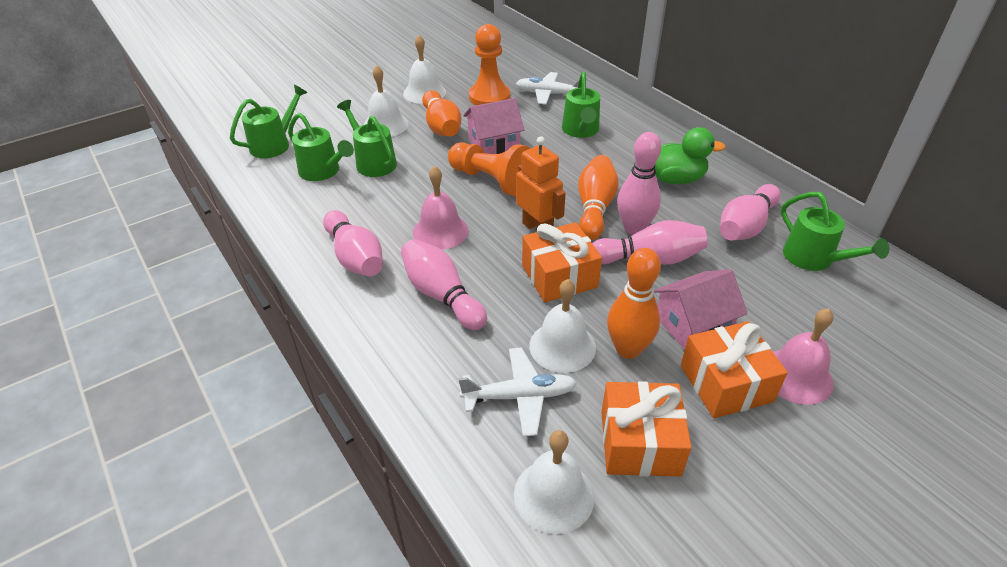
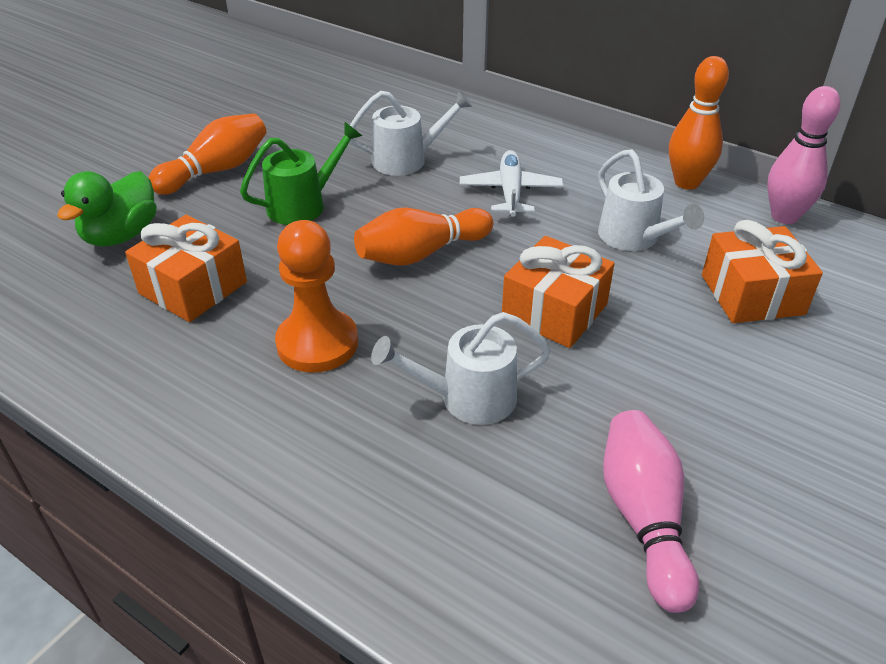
green watering can: [230,84,308,158] [288,113,354,181] [337,100,397,177] [562,72,600,138] [781,192,889,271] = 5 -> [240,122,362,225] = 1
orange pawn: [448,142,530,196] [469,24,510,105] = 2 -> [275,220,358,373] = 1
orange robot: [516,136,566,232] = 1 -> none = 0
pink bell: [413,166,469,250] [773,308,834,405] = 2 -> none = 0
pink bowling pin: [323,210,383,276] [401,239,487,330] [592,220,707,265] [617,132,661,235] [720,184,781,240] = 5 -> [603,410,699,613] [767,86,840,224] = 2
pink house: [463,98,525,154] [654,269,748,350] = 2 -> none = 0
white bell: [363,65,408,137] [403,35,446,104] [514,430,594,534] [529,279,596,373] = 4 -> none = 0
white plane: [458,347,577,437] [516,72,587,105] = 2 -> [460,150,563,217] = 1
white watering can: none = 0 -> [350,91,473,176] [371,312,551,425] [598,149,704,251] = 3

